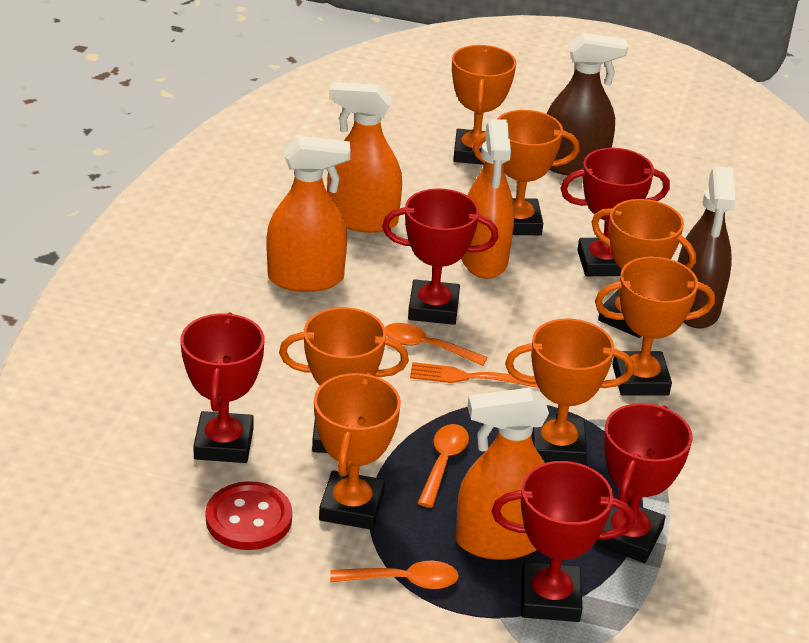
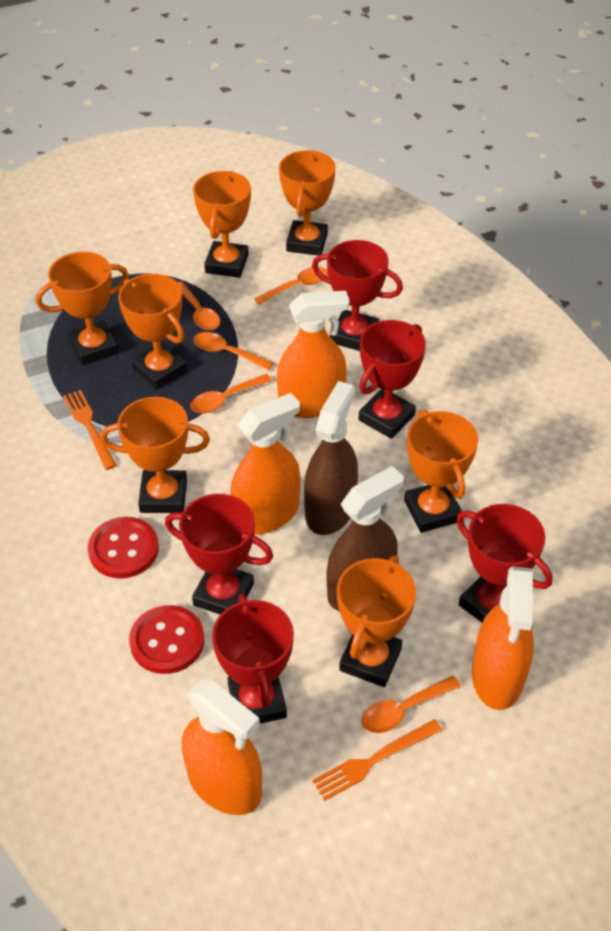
orange fork: [410,362,539,388] = 1 -> [63,390,117,470] [312,719,442,801] = 2
orange spoon: [330,561,459,589] [385,323,488,366] [418,424,469,508] = 3 -> [177,282,220,330] [190,374,272,413] [194,332,273,370] [254,267,328,305] [362,676,461,733] = 5
red button: [206,481,292,550] = 1 -> [88,517,159,578] [129,605,204,674] = 2

